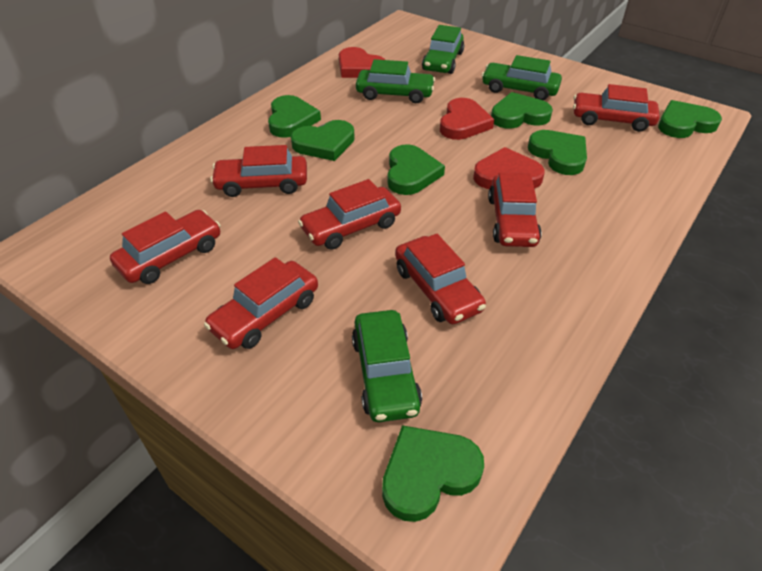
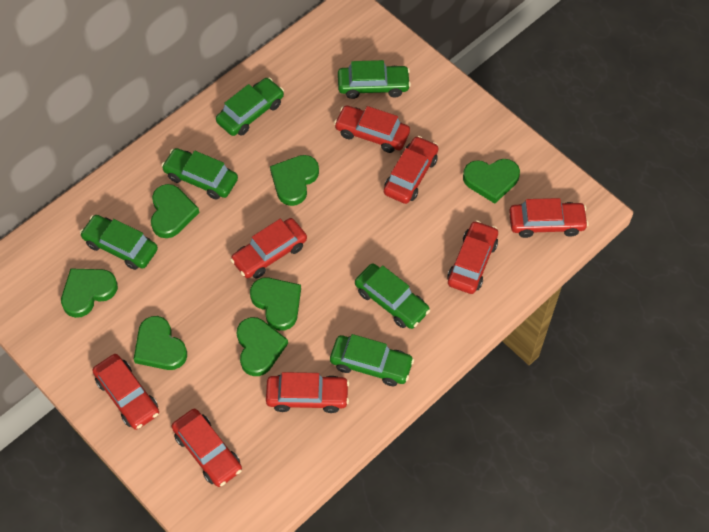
green car: [352,310,422,422] [356,59,435,103] [422,25,464,74] [482,55,562,100] = 4 -> [80,215,158,270] [161,148,238,200] [216,78,284,136] [330,334,414,386] [338,60,411,99] [355,263,430,329] = 6
red car: [110,210,221,284] [204,257,318,349] [210,145,307,197] [298,179,401,250] [395,234,486,324] [488,172,542,247] [573,84,660,132] = 7 -> [92,354,159,430] [172,409,242,487] [230,218,307,279] [266,372,349,413] [334,106,410,153] [384,136,438,204] [447,220,498,294] [509,198,588,238] = 8
red heart: [339,47,385,78] [440,98,494,140] [473,147,545,189] = 3 -> none = 0

